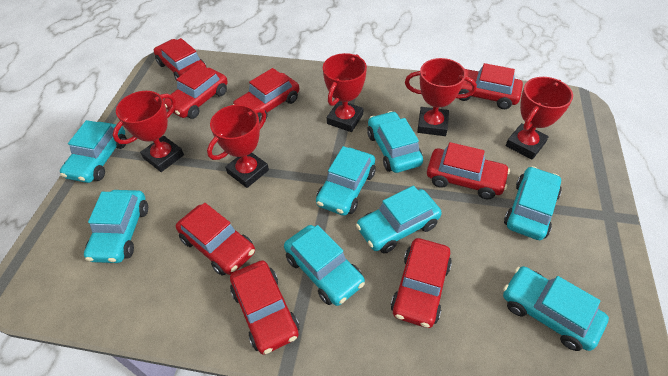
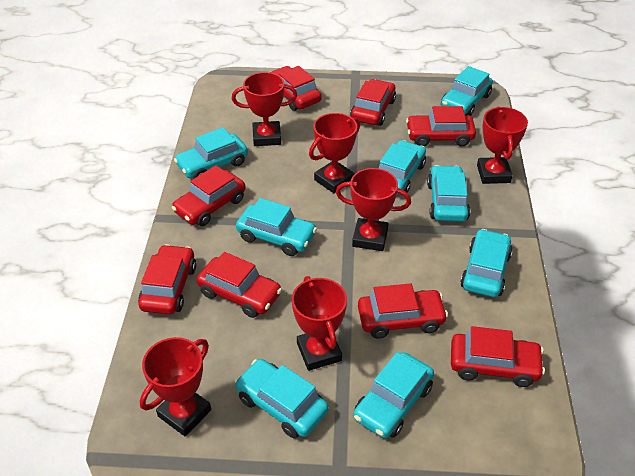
red trophy: [113,91,184,172] [207,105,269,188] [323,53,367,132] [405,58,477,136] [506,77,573,160] = 5 -> [140,337,211,437] [232,72,297,146] [292,276,347,371] [309,113,360,194] [336,168,411,251] [477,107,528,184] = 6

